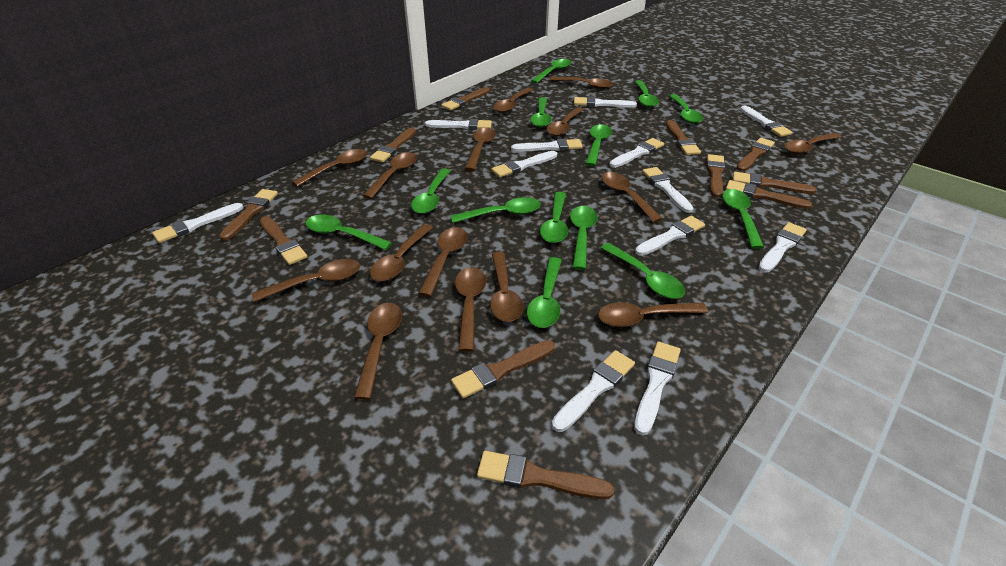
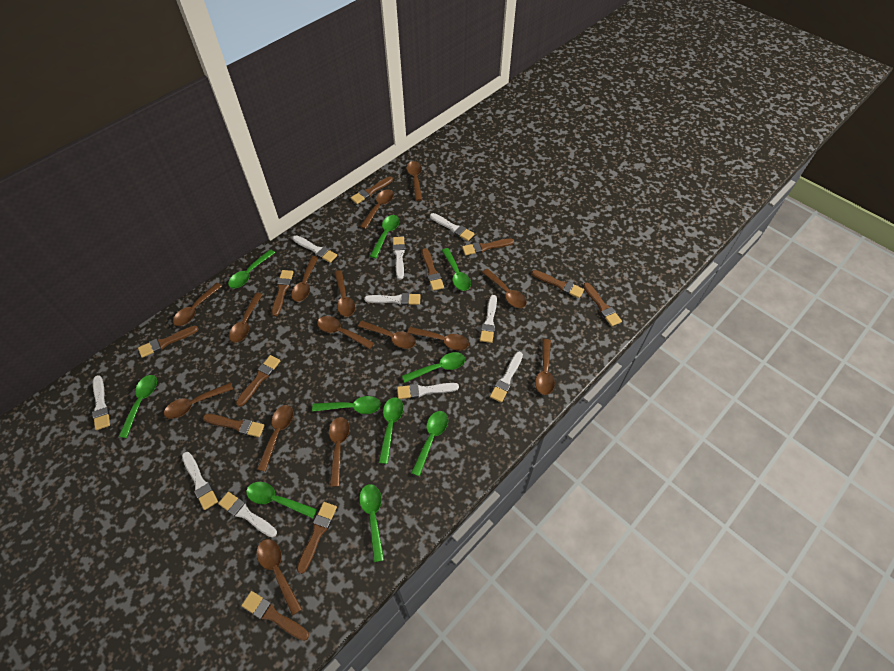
green spoon: [306,215,392,250] [411,169,450,214] [451,197,541,223] [527,257,562,328] [530,97,552,128] [531,59,571,83] [540,192,568,243] [570,206,598,270] [585,124,612,166] [601,243,685,299] [635,80,659,108] [669,94,703,124] [722,189,764,249] = 13 -> [118,375,157,438] [228,249,275,288] [246,482,317,519] [312,396,381,414] [359,484,384,562] [370,215,400,258] [379,397,403,464] [402,352,465,383] [411,411,448,476] [442,248,471,291] = 10
white brush: [152,203,244,243] [425,119,492,130] [491,151,557,177] [511,139,583,152] [552,350,635,432] [574,97,637,108] [609,138,664,168] [634,342,681,435] [635,216,705,256] [642,167,693,213] [740,105,792,137] [758,222,807,273] = 12 -> [92,375,110,430] [182,452,218,510] [218,492,277,538] [293,235,337,263] [364,293,421,305] [393,237,405,280] [397,383,459,399] [430,213,475,241] [480,295,497,343] [490,351,523,402] = 10

